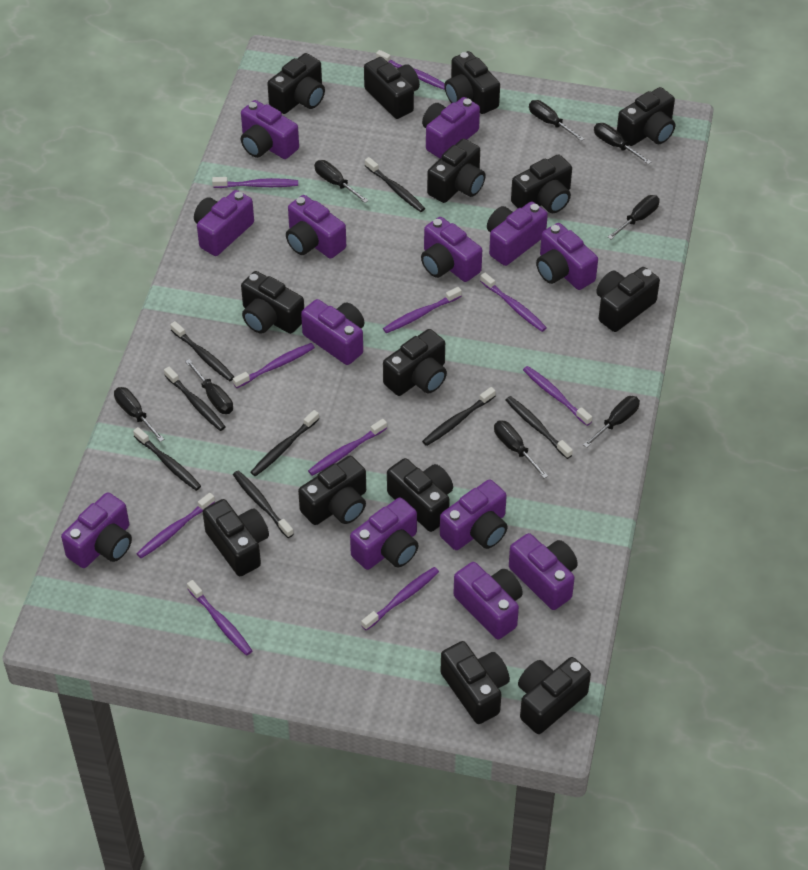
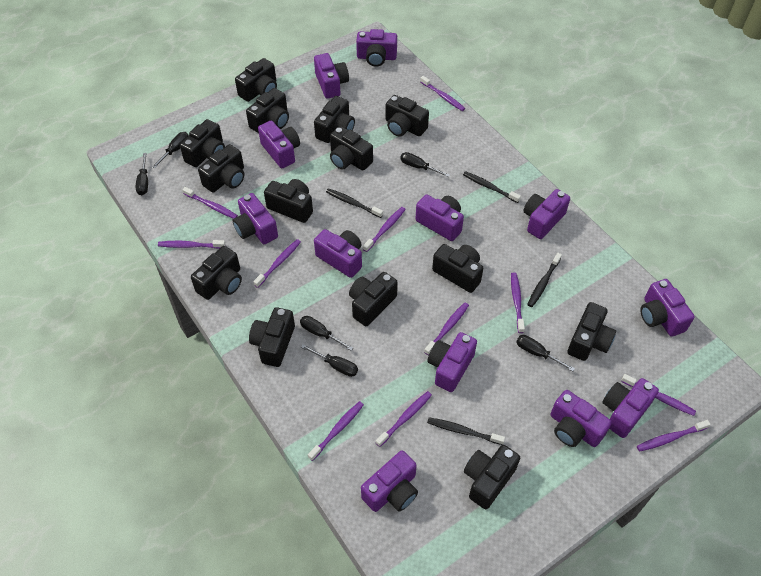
black screwdriver: [114,387,164,442] [185,359,233,414] [314,160,369,203] [494,420,548,479] [529,100,585,141] [583,396,640,448] [594,123,651,164] [608,195,660,239] = 8 -> [136,153,148,195] [152,132,189,169] [300,316,353,351] [301,345,358,377] [400,152,450,177] [516,335,575,371] = 6
black toothbrush: [133,427,201,491] [164,366,225,431] [170,321,234,381] [233,470,294,538] [250,410,319,477] [365,157,425,212] [422,387,496,446] [506,396,573,459] = 8 -> [326,188,383,218] [427,417,505,445] [463,171,521,203] [527,253,562,307] = 4
purple camera: [61,492,132,568] [194,190,254,256] [241,100,299,159] [286,195,346,258] [301,299,365,365] [350,497,419,570] [421,217,482,282] [422,97,480,158] [440,479,508,550] [453,562,523,639] [487,202,548,266] [509,533,578,610] [536,223,598,290] = 13 -> [232,193,278,244] [258,121,300,168] [314,53,349,99] [314,229,362,278] [356,29,397,67] [361,450,418,512] [415,195,464,241] [427,332,477,392] [524,189,570,239] [550,390,612,447] [602,378,659,438] [640,279,695,337] = 12
purple toothbrush: [137,493,215,559] [187,580,252,656] [212,177,298,188] [233,343,315,388] [308,419,387,476] [361,567,439,631] [376,50,445,90] [383,287,462,333] [480,273,547,332] [523,366,592,426] = 10 -> [158,240,225,249] [182,187,238,219] [253,239,301,288] [308,401,364,461] [363,207,406,252] [376,391,432,447] [420,76,465,111] [424,303,469,355] [511,272,525,333] [621,374,696,416] [637,420,711,452] = 11

